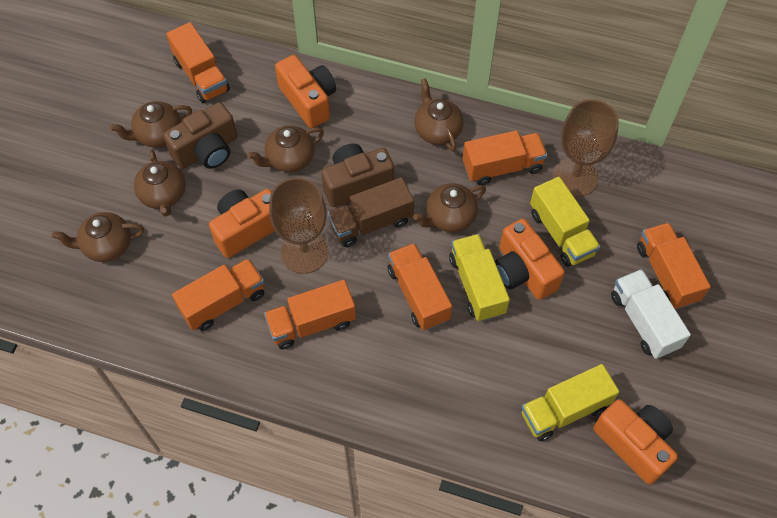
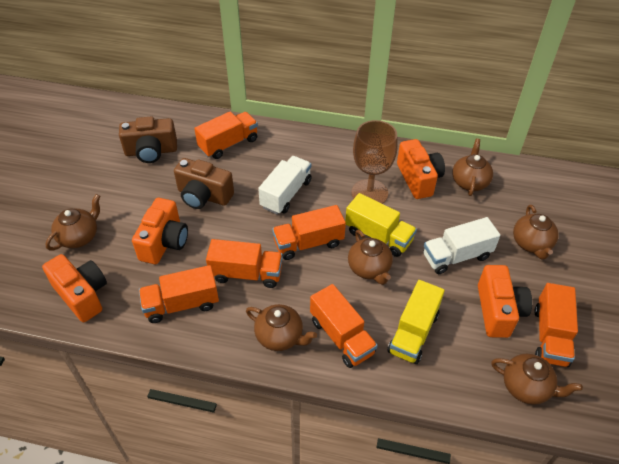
brown goblet: [269,177,328,274] [552,99,619,197] = 2 -> [351,120,398,204] = 1
brown truck: [328,177,414,247] = 1 -> none = 0
white truck: [611,269,691,359] = 1 -> [258,156,312,214] [424,217,500,274] = 2
yellow truck: [449,234,510,322] [521,364,619,441] [530,177,600,267] = 3 -> [345,193,417,257] [387,280,445,364] = 2

